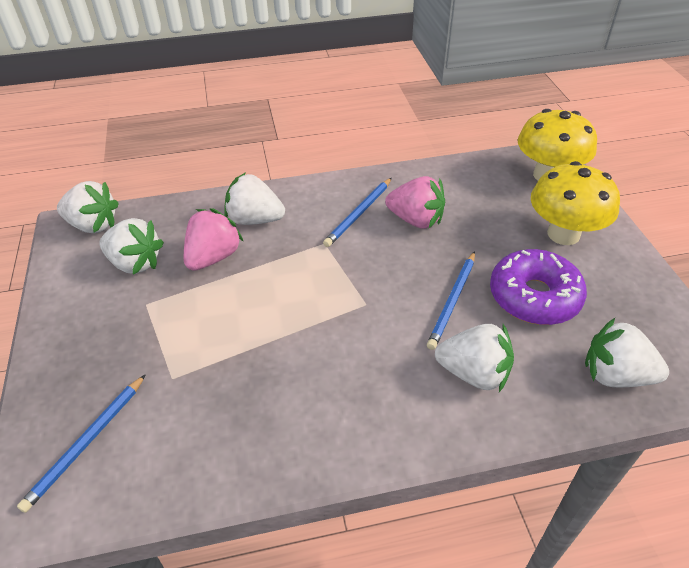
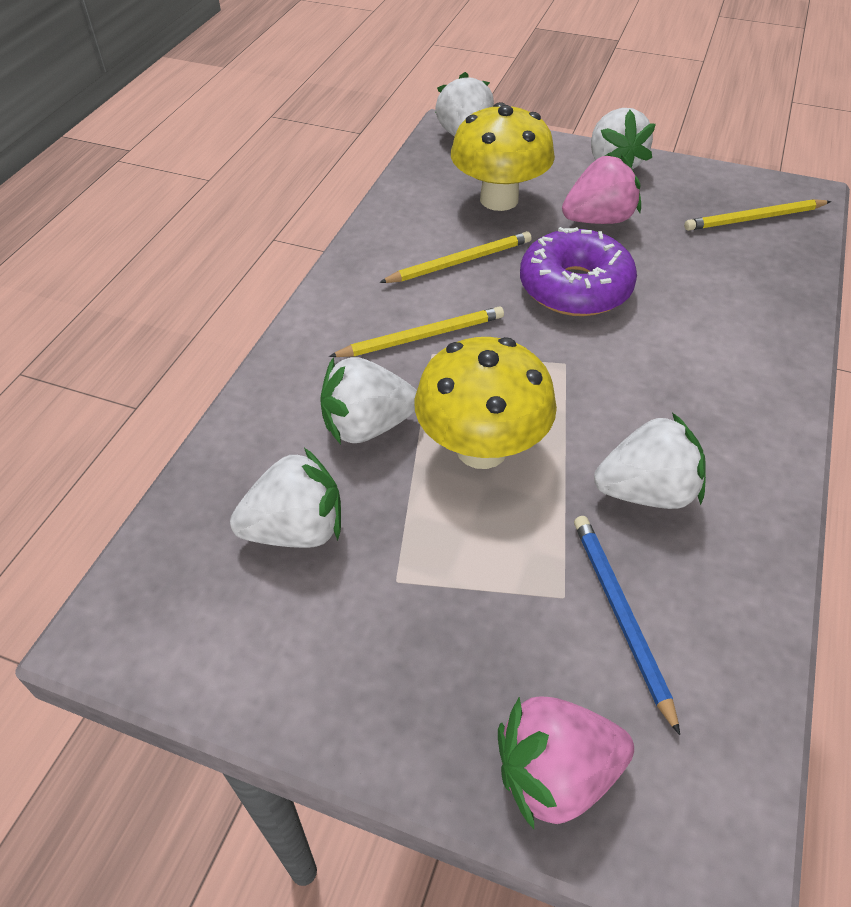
blue pencil: [17,374,146,513] [323,178,392,247] [427,251,475,350] = 3 -> [574,516,680,735] = 1
yellow pencil: none = 0 -> [329,306,504,357] [379,231,532,283] [684,199,831,231] = 3

